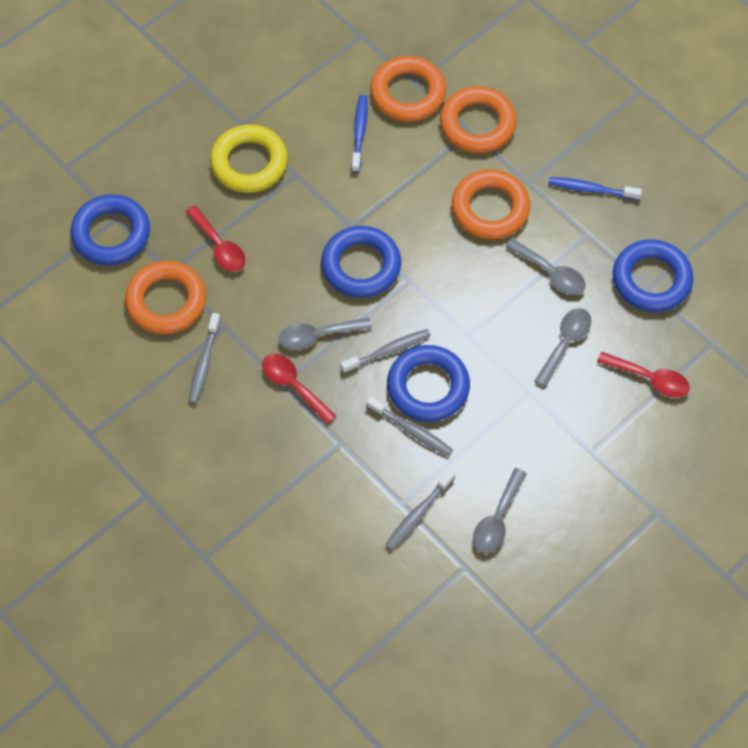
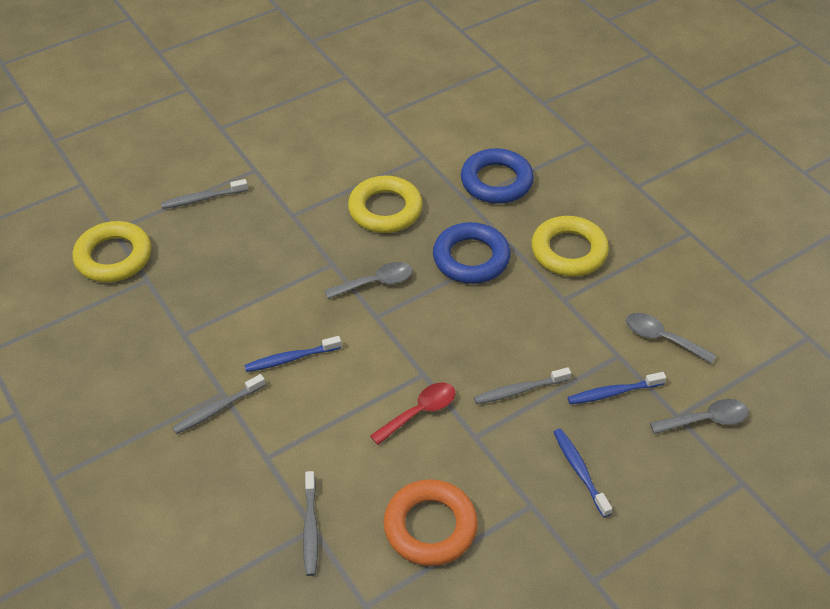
blue ring: [70,194,150,265] [321,226,401,298] [387,345,470,422] [613,240,693,312] = 4 -> [433,222,510,284] [461,148,534,204] = 2
blue toothbrush: [352,95,368,173] [549,177,642,200] = 2 -> [244,336,342,372] [554,428,612,517] [568,372,666,405] = 3
grey spoon: [279,318,372,350] [473,468,527,553] [506,239,586,295] [535,308,591,387] = 4 -> [324,262,413,299] [626,313,716,364] [650,399,749,434] = 3
orange ring: [125,261,206,334] [370,56,446,121] [440,86,517,153] [452,169,530,239] = 4 -> [383,479,478,566] = 1
red spoon: [185,205,245,272] [262,354,336,424] [597,352,690,397] = 3 -> [370,382,455,445] = 1
yellow ring: [210,125,288,193] = 1 -> [73,221,151,282] [348,176,423,233] [531,216,609,277] = 3

